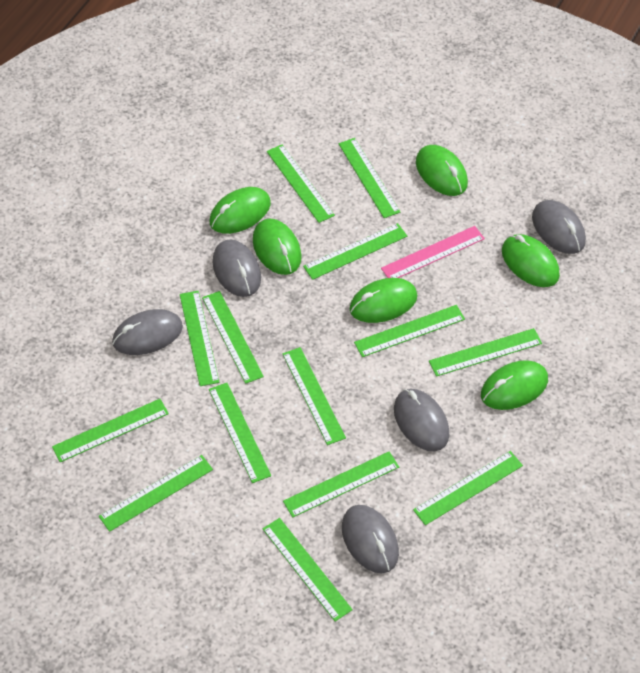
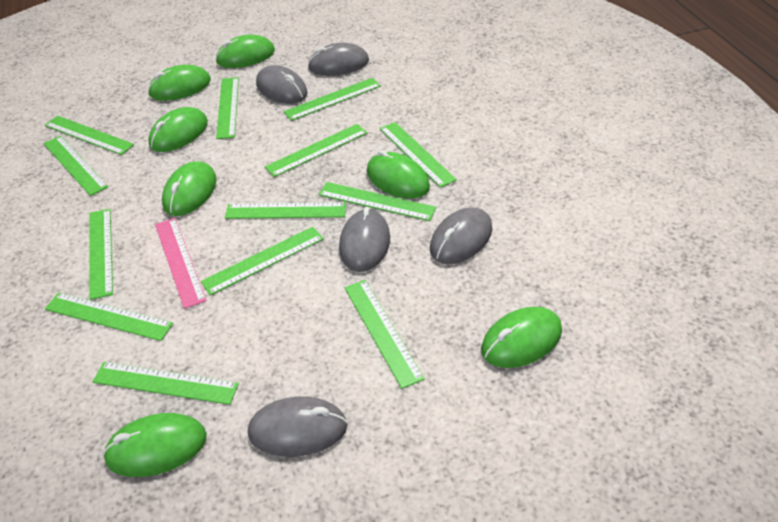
green mouse: [210,187,271,234] [253,219,301,275] [350,278,417,323] [416,145,468,196] [481,360,548,410] [502,234,560,287] = 6 -> [103,413,207,477] [148,65,211,101] [148,107,208,152] [162,161,216,216] [216,34,275,68] [367,150,430,199] [481,307,562,368] = 7
green ruler: [52,399,169,462] [99,455,213,532] [180,291,219,386] [202,291,264,384] [209,383,271,483] [263,518,353,622] [267,145,335,223] [282,347,346,445] [283,451,399,518] [303,223,407,280] [339,138,400,218] [354,305,465,357] [413,451,523,525] [429,328,542,377] = 14 -> [43,136,108,196] [45,116,134,155] [45,292,173,341] [89,209,113,300] [93,362,239,405] [201,227,324,296] [216,77,239,139] [225,202,346,219] [265,124,367,177] [283,78,381,121] [319,182,436,221] [345,280,424,389] [380,122,457,188] = 13

